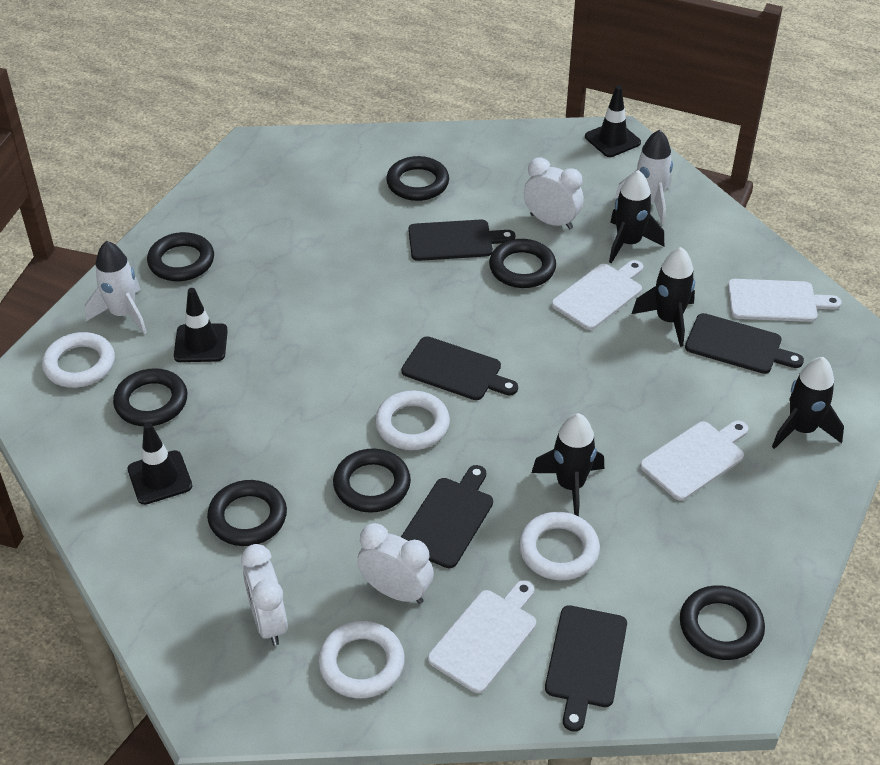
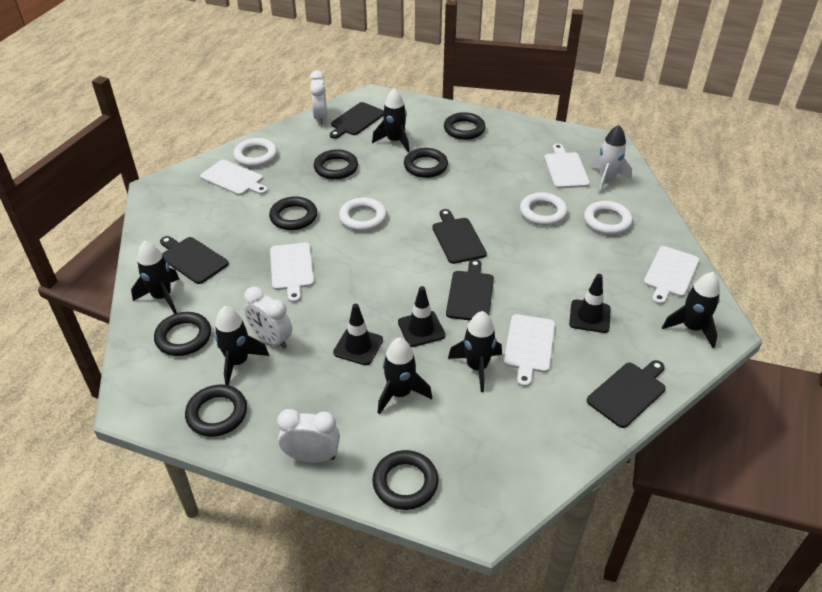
black rocket: [532,413,604,516] [609,170,664,263] [632,247,695,347] [772,357,844,449] = 4 -> [131,241,179,314] [214,306,269,385] [372,88,409,152] [378,337,432,414] [448,311,502,392] [662,272,720,348] = 6
white cutting board: [428,580,536,693] [552,260,643,330] [640,421,748,501] [728,279,842,322] = 4 -> [200,160,268,195] [270,243,314,303] [504,314,555,387] [544,144,590,188] [644,246,699,305] = 5
white rocket: [85,241,147,334] [615,129,673,224] = 2 -> [590,125,632,193] = 1

